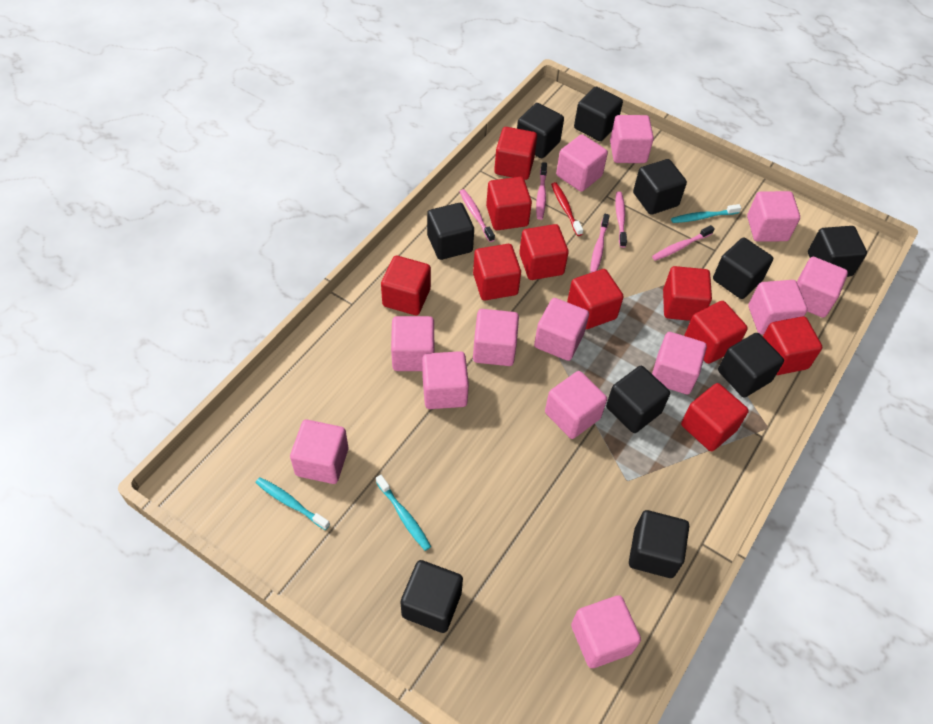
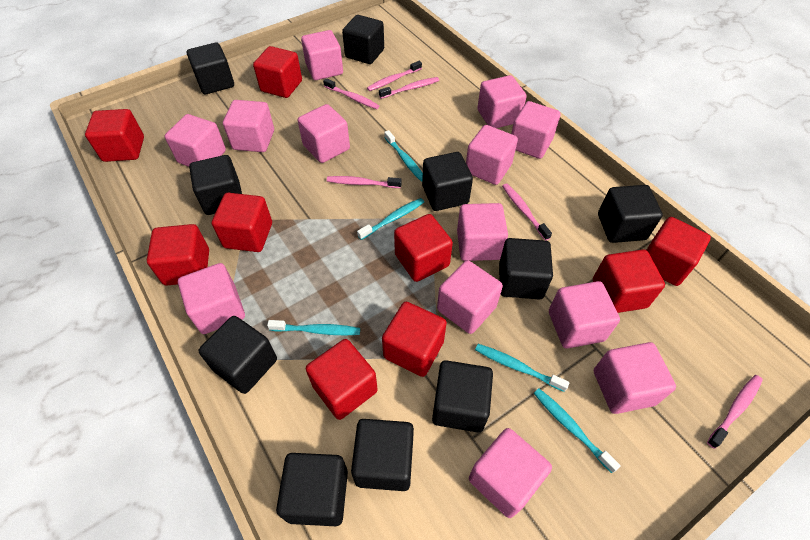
pink toothbrush: [460,189,495,242] [536,162,547,220] [590,214,610,273] [615,191,627,248] [652,225,715,261] = 5 -> [323,78,379,109] [327,176,402,188] [367,61,422,91] [379,77,439,99] [502,183,552,241] [707,375,763,449] = 6
red cube: [381,256,431,315] [473,244,521,300] [486,177,532,230] [494,127,537,180] [519,224,569,280] [567,269,624,329] [663,266,712,321] [681,383,749,451] [684,301,748,364] [763,316,822,375] = 10 -> [85,109,144,162] [147,224,209,286] [212,193,272,252] [253,46,302,98] [306,339,378,420] [382,302,447,377] [394,214,453,282] [593,249,665,313] [647,217,711,286] = 9
red toothbrush: [551,182,583,236] = 1 -> none = 0
turquoise toothbrush: [255,477,330,530] [376,475,431,551] [671,204,741,223] = 3 -> [267,320,360,335] [357,198,424,240] [384,130,423,182] [475,344,569,392] [534,388,621,473] = 5

